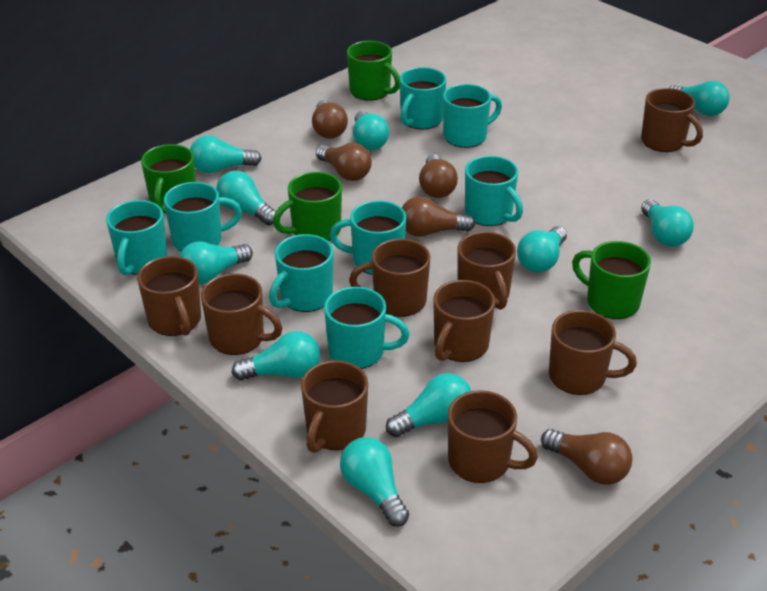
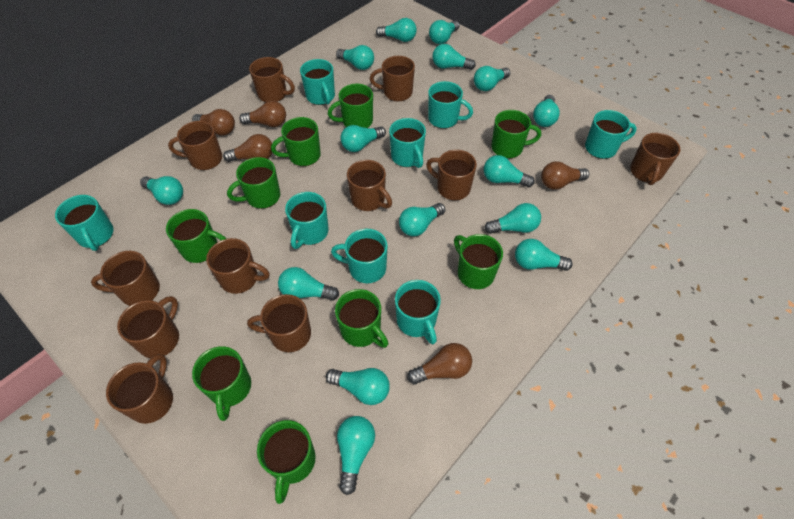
brown mug: [137,256,201,336] [201,274,282,355] [301,360,368,453] [349,239,430,317] [433,280,495,362] [448,390,538,483] [458,231,516,310] [549,310,637,395] [641,88,703,152] = 9 -> [91,251,160,306] [106,354,173,424] [117,296,179,358] [168,121,222,170] [206,238,270,294] [247,294,311,352] [249,57,295,102] [347,160,392,211] [370,56,415,101] [426,150,477,201] [630,133,680,185] = 11
green mug: [141,144,196,213] [273,172,342,241] [347,41,400,101] [572,241,651,319] = 4 -> [166,209,226,263] [192,346,251,421] [227,157,280,209] [257,420,316,504] [271,117,321,166] [328,84,373,128] [335,289,388,348] [454,234,503,289] [491,110,541,159] = 9
turquoise light bulb: [179,241,253,284] [190,136,262,173] [216,171,276,225] [232,331,320,380] [340,437,409,527] [353,111,389,150] [386,373,471,437] [517,226,567,272] [641,199,694,247] [669,81,730,116] = 10 -> [140,176,183,205] [278,267,339,301] [326,368,390,405] [336,45,374,70] [337,416,375,495] [340,125,386,152] [376,18,417,42] [399,203,445,236] [429,20,460,44] [432,44,476,70] [474,66,510,91] [484,155,535,187] [484,203,541,234] [515,239,573,271] [533,95,560,127] = 15

